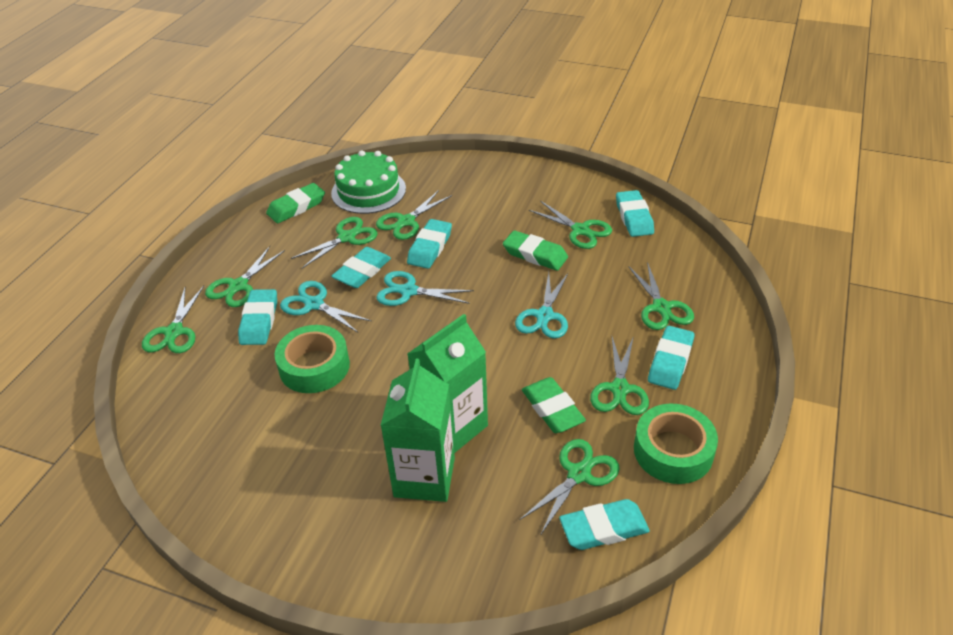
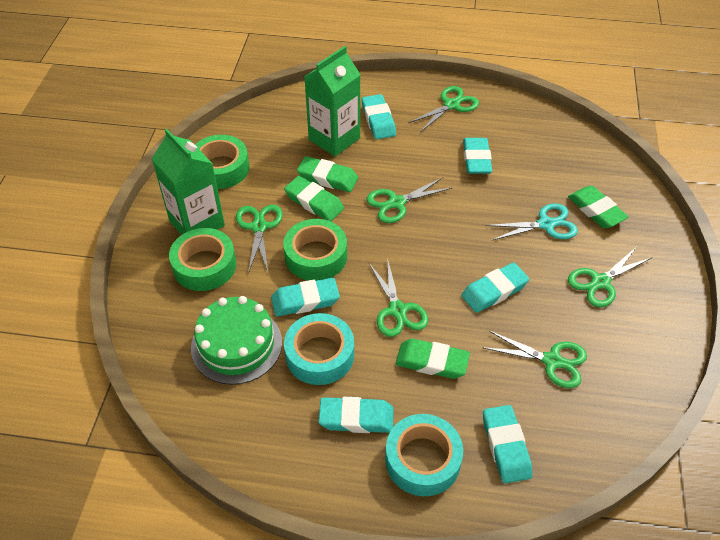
green eraser: [266,183,325,223] [503,230,568,271] [522,377,586,433] = 3 -> [284,176,344,221] [297,156,358,192] [395,339,470,379] [568,186,628,228] = 4
green scissors: [142,286,204,353] [205,246,285,307] [291,217,378,268] [376,190,452,240] [520,439,620,536] [529,201,612,249] [590,336,649,415] [628,262,694,330] = 8 -> [236,205,283,273] [367,177,452,223] [369,257,428,337] [408,86,479,132] [482,330,587,388] [568,248,653,307] = 6
green tape: [275,325,350,393] [634,404,718,484] = 2 -> [169,228,236,291] [195,135,249,189] [283,219,347,281] = 3
turquoise scissors: [280,281,371,333] [376,271,474,306] [515,272,568,339] = 3 -> [486,203,578,241] = 1
turquoise tape: none = 0 -> [284,313,354,385] [385,414,463,496] = 2

